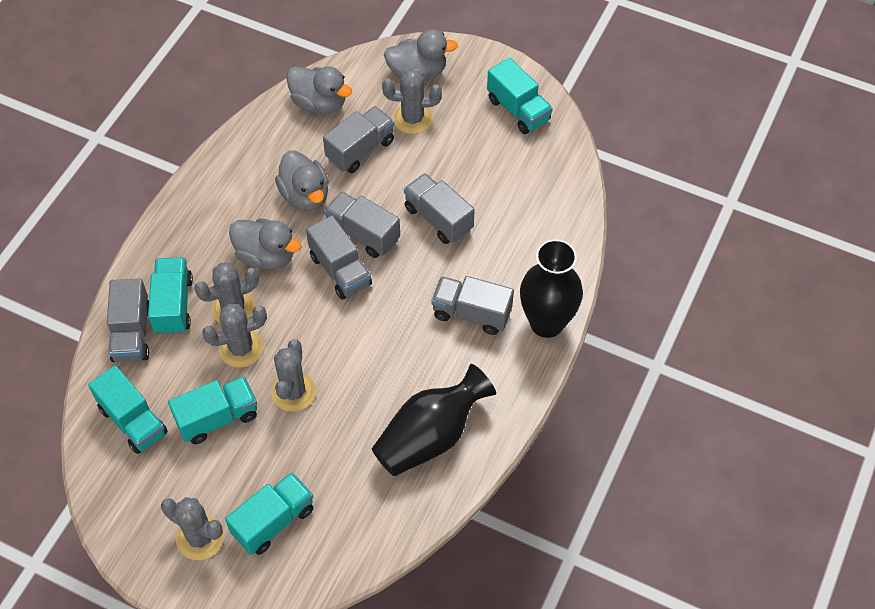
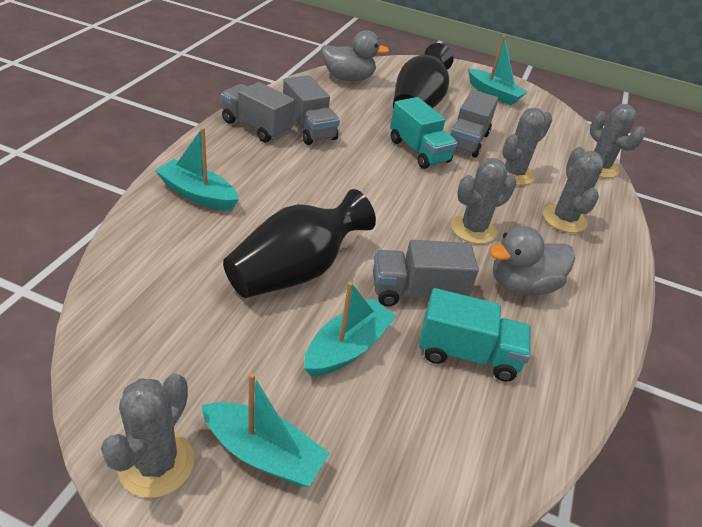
grey duck: [229,218,302,269] [275,150,329,211] [287,66,352,114] [384,29,458,81] = 4 -> [321,30,389,82] [489,226,575,296] = 2
grey truck: [107,278,149,362] [306,215,372,300] [323,106,394,173] [324,191,400,258] [404,173,475,244] [432,276,514,335] = 6 -> [221,82,295,142] [283,75,340,145] [373,240,479,307] [450,90,498,158] = 4
turquoise boat: none = 0 -> [155,127,239,211] [202,373,330,487] [304,282,397,376] [468,35,527,105] = 4
turquoise truck: [88,365,168,454] [148,257,193,335] [168,376,257,444] [225,472,313,555] [487,58,553,134] = 5 -> [390,97,457,169] [419,288,531,382] = 2

